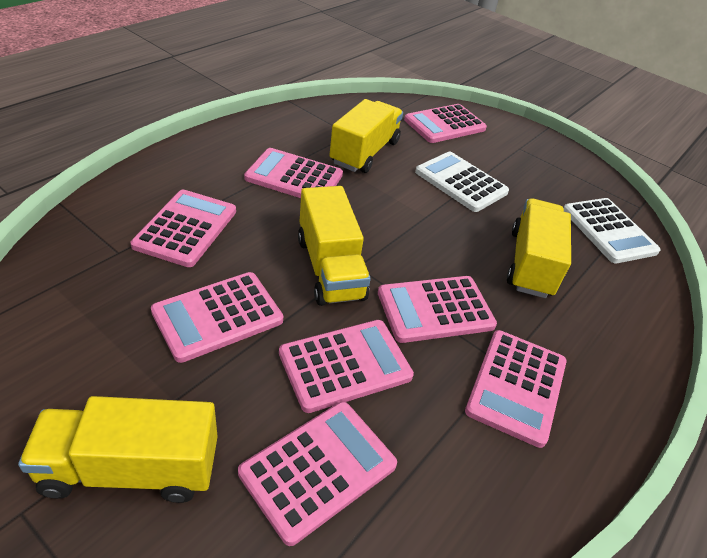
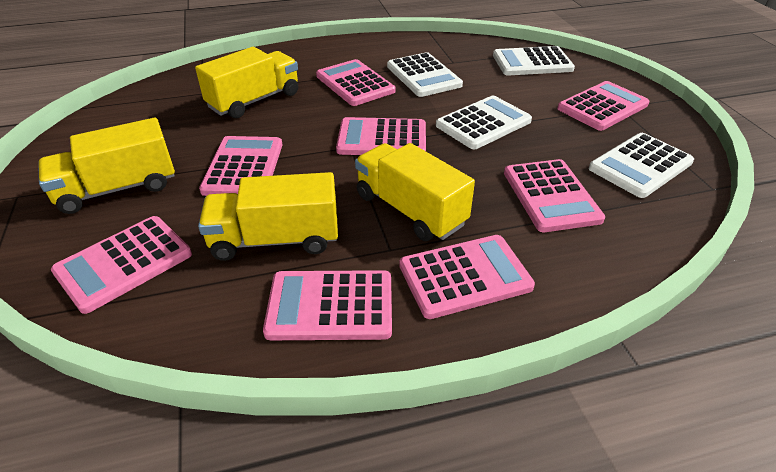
white calculator: [415,152,509,212] [564,198,660,263] = 2 -> [387,52,463,97] [436,96,532,149] [493,46,575,75] [589,133,694,198] = 4

